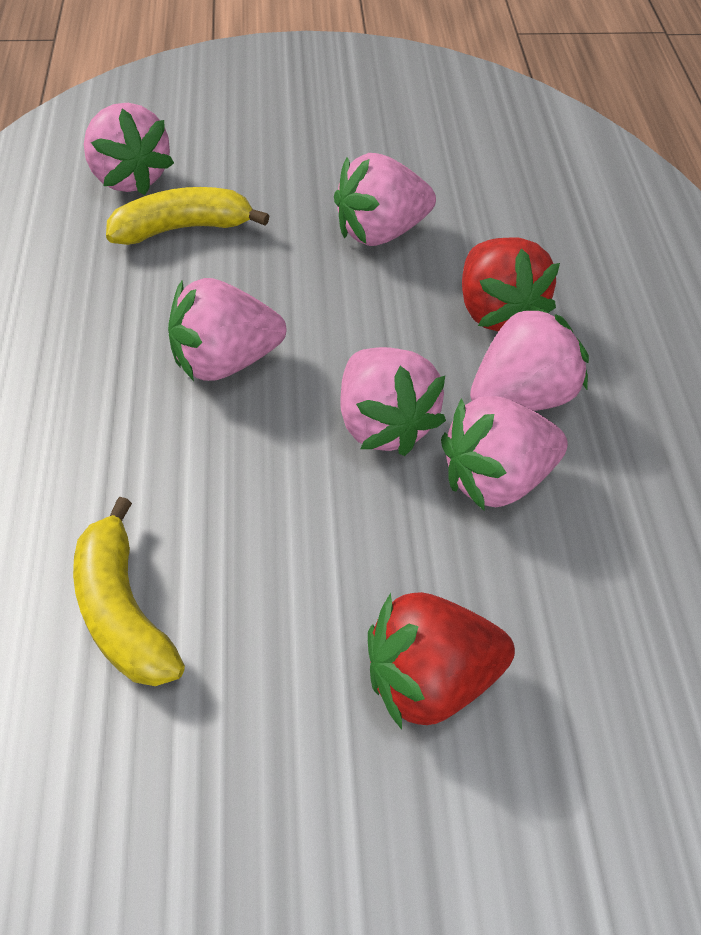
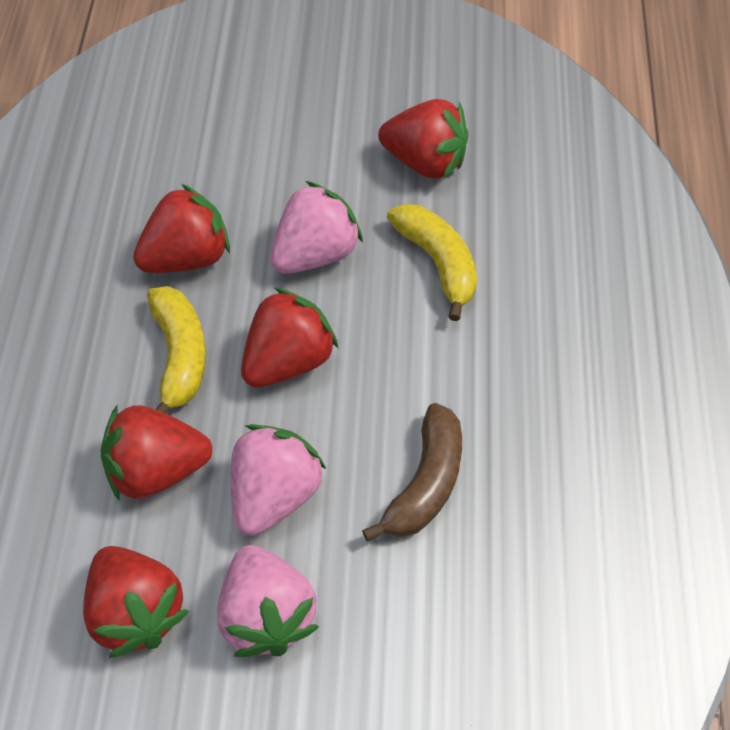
brown banana: none = 0 -> [362,403,462,541] = 1
pink strawberry: [84,103,174,195] [168,278,287,381] [334,153,436,246] [340,347,446,456] [441,396,568,510] [470,304,589,411] = 6 -> [217,545,319,657] [231,424,327,536] [270,181,363,274] = 3
red strawberry: [368,592,515,729] [462,237,560,332] = 2 -> [83,546,189,658] [101,405,212,501] [133,184,230,273] [241,287,339,388] [378,99,468,179] = 5

